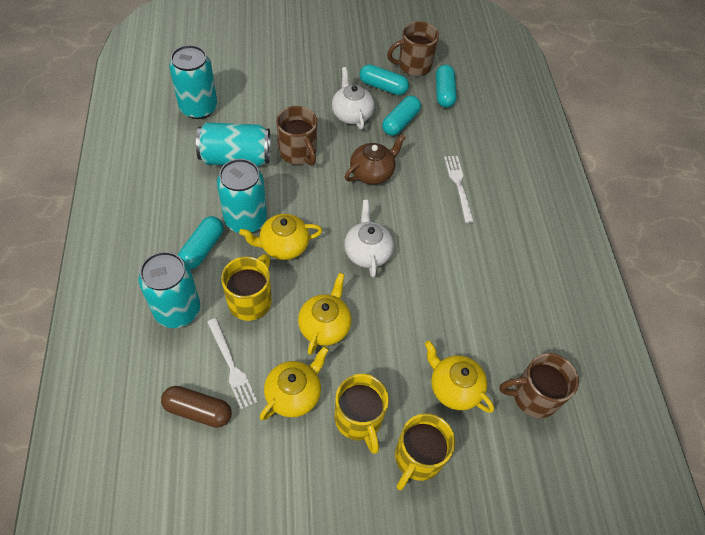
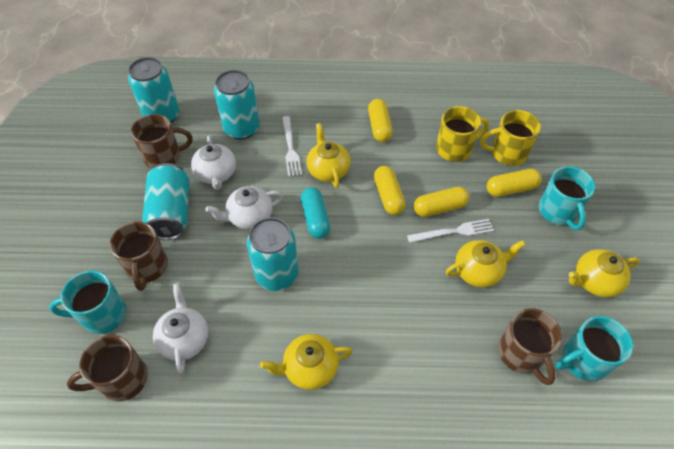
brown capsule: [161,386,232,428] = 1 -> none = 0
brown mug: [276,106,317,165] [387,21,439,76] [500,353,579,418] = 3 -> [67,335,148,401] [110,221,168,291] [131,114,192,169] [498,308,562,385] = 4
brown teapot: [345,134,406,185] = 1 -> none = 0
turquoise capsule: [178,216,224,269] [360,64,409,95] [382,96,421,136] [436,65,457,108] = 4 -> [301,187,330,239] = 1
turquoise mug: none = 0 -> [49,270,126,334] [539,166,595,230] [556,316,633,382] = 3
white teapot: [332,67,375,129] [344,200,394,278] = 2 -> [153,283,208,374] [191,135,236,190] [206,186,283,229] = 3
yellow capsule: none = 0 -> [368,99,393,142] [374,166,406,215] [414,187,469,217] [487,169,542,197] = 4
yellow mug: [221,254,272,321] [335,374,389,454] [395,413,455,490] = 3 -> [436,106,489,162] [480,110,541,166] = 2

